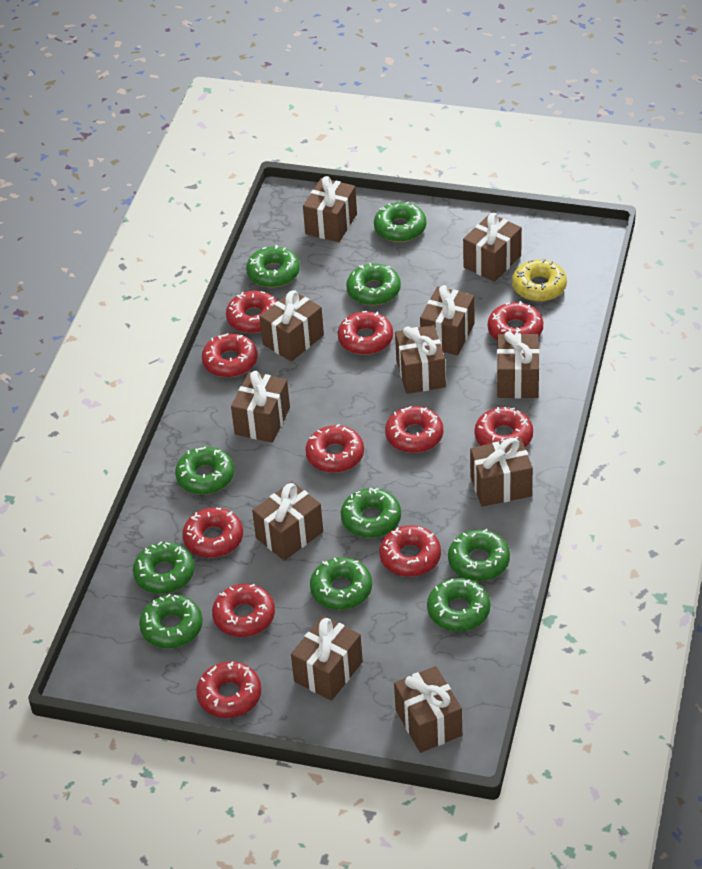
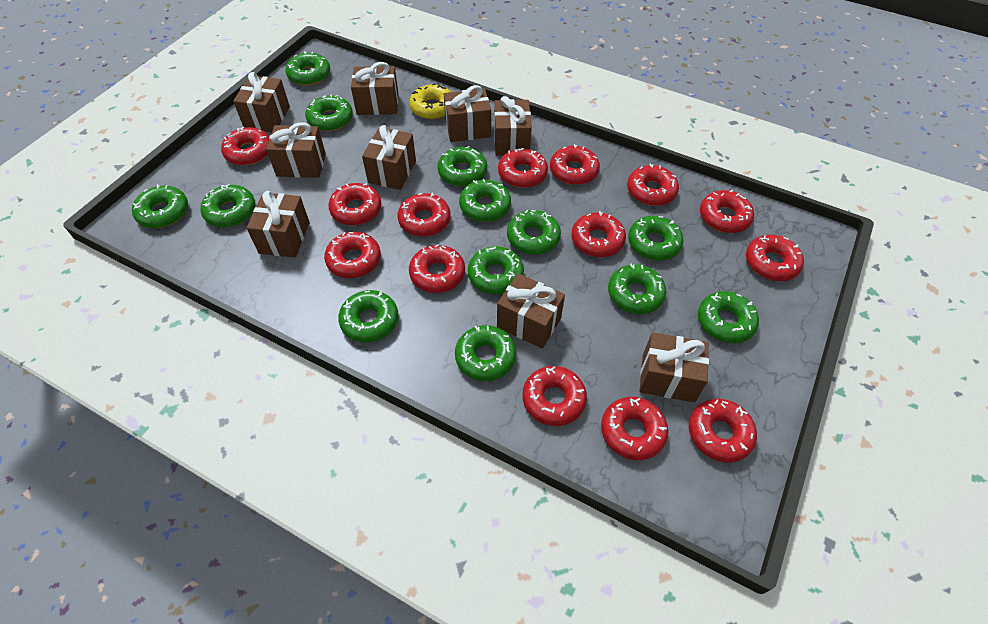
brown gift: [231,371,290,443] [252,481,323,561] [260,290,324,362] [291,616,363,701] [303,176,357,242] [394,666,462,753] [395,325,446,394] [420,285,475,355] [463,213,522,282] [470,438,533,507] [497,331,539,398] = 11 -> [233,72,290,132] [247,191,310,258] [266,122,326,178] [351,62,399,115] [362,125,416,190] [444,85,491,142] [494,96,532,156] [497,273,565,349] [640,332,709,403] = 9
green donut: [133,542,195,594] [139,594,203,648] [175,446,234,495] [246,245,300,288] [310,557,372,610] [341,487,401,538] [346,263,401,305] [374,202,426,242] [427,578,490,631] [448,529,510,581] = 10 -> [132,184,188,228] [201,184,255,227] [286,51,330,85] [305,95,353,131] [338,290,398,342] [437,146,487,186] [455,325,516,381] [459,179,511,222] [468,246,524,294] [507,210,561,255] [608,263,667,314] [628,216,684,261] [698,291,759,343] = 13
red donut: [182,507,243,558] [196,661,261,718] [202,333,258,377] [212,584,275,637] [226,291,277,333] [305,424,364,473] [338,311,393,355] [379,525,441,577] [385,406,443,453] [475,407,533,447] [488,301,543,340] = 11 -> [221,126,269,165] [324,232,381,278] [328,183,382,225] [397,193,450,236] [409,244,465,293] [498,148,548,188] [523,366,587,426] [550,144,600,185] [571,211,626,257] [601,397,668,460] [627,163,679,206] [689,399,757,462] [700,190,754,233] [746,235,804,281] = 14

